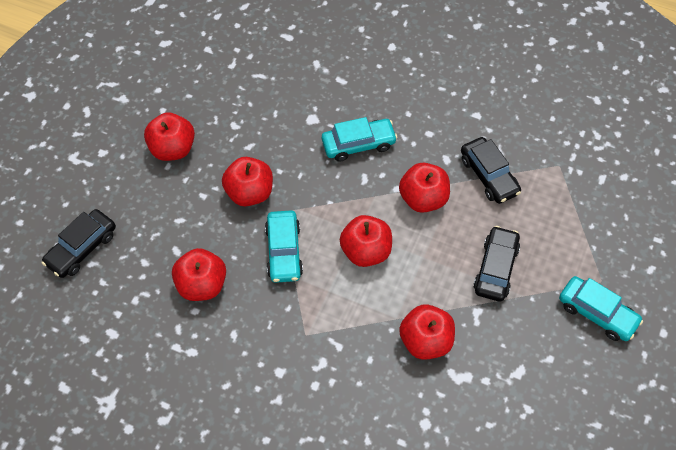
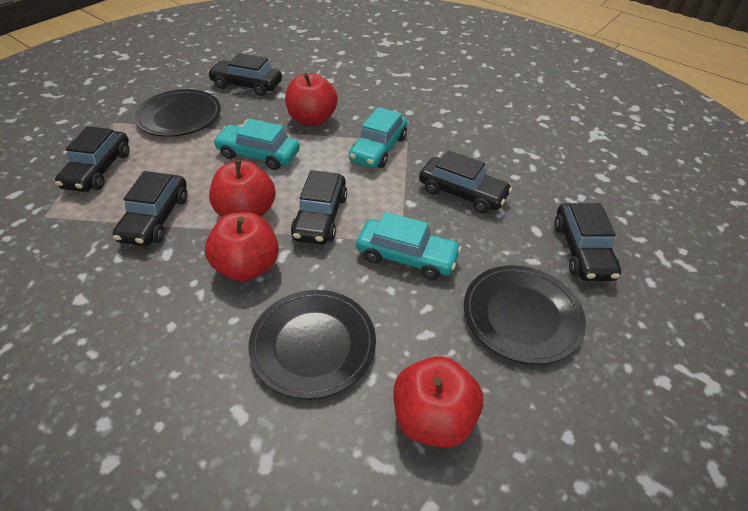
black car: [41,209,116,278] [461,137,521,204] [473,226,520,302] = 3 -> [55,126,129,192] [113,171,188,246] [208,53,282,96] [291,170,347,245] [419,150,512,213] [554,203,621,281] = 6
black plate: none = 0 -> [134,89,221,137] [248,290,376,399] [464,265,586,365] = 3
red apple: [144,112,195,161] [172,248,226,301] [222,157,273,206] [340,215,392,267] [399,163,450,213] [399,305,455,360] = 6 -> [205,212,279,281] [209,160,276,217] [285,73,338,126] [393,356,483,448] = 4

